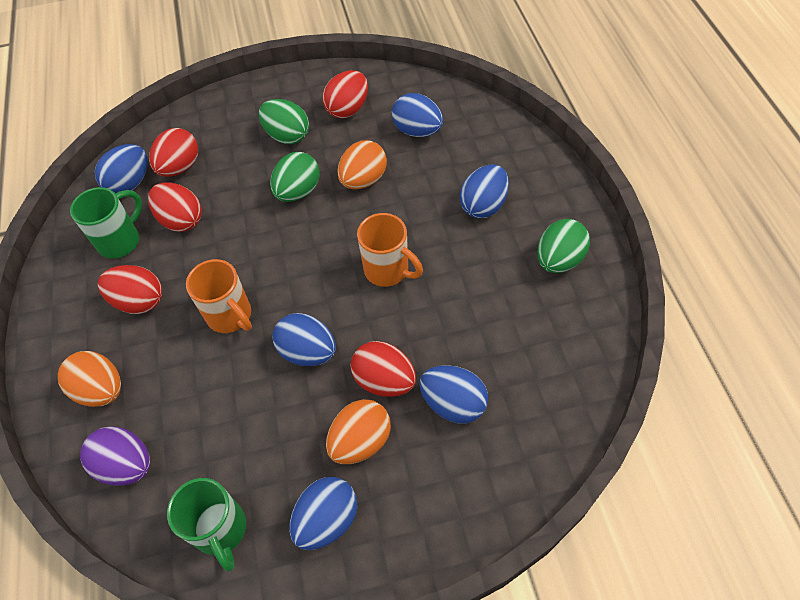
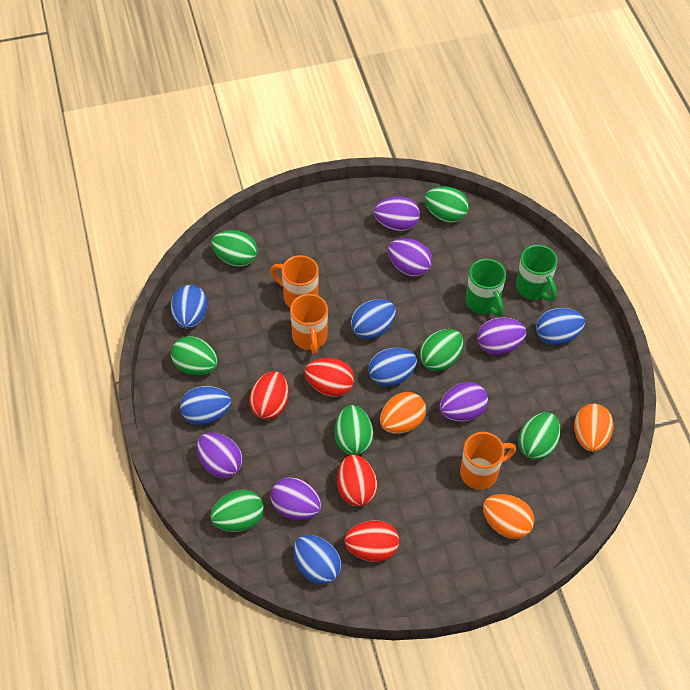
green egg: [259,99,309,144] [270,152,320,202] [537,219,590,273] = 3 -> [171,336,218,375] [210,490,264,532] [211,230,257,267] [334,405,373,455] [420,329,463,371] [424,186,469,223] [518,412,561,460] = 7
orange mug: [186,259,252,333] [357,213,423,287] = 2 -> [270,255,319,307] [290,294,328,355] [460,432,516,490] = 3
purple egg: [80,426,150,486] = 1 -> [197,433,243,478] [270,477,321,520] [374,196,420,231] [388,238,432,277] [440,382,488,421] [477,318,527,355] = 6
red egg: [98,265,162,314] [148,182,202,232] [149,128,198,177] [322,70,368,118] [351,341,416,397] = 5 -> [249,371,289,420] [305,358,354,397] [337,454,377,507] [344,520,399,562] = 4

